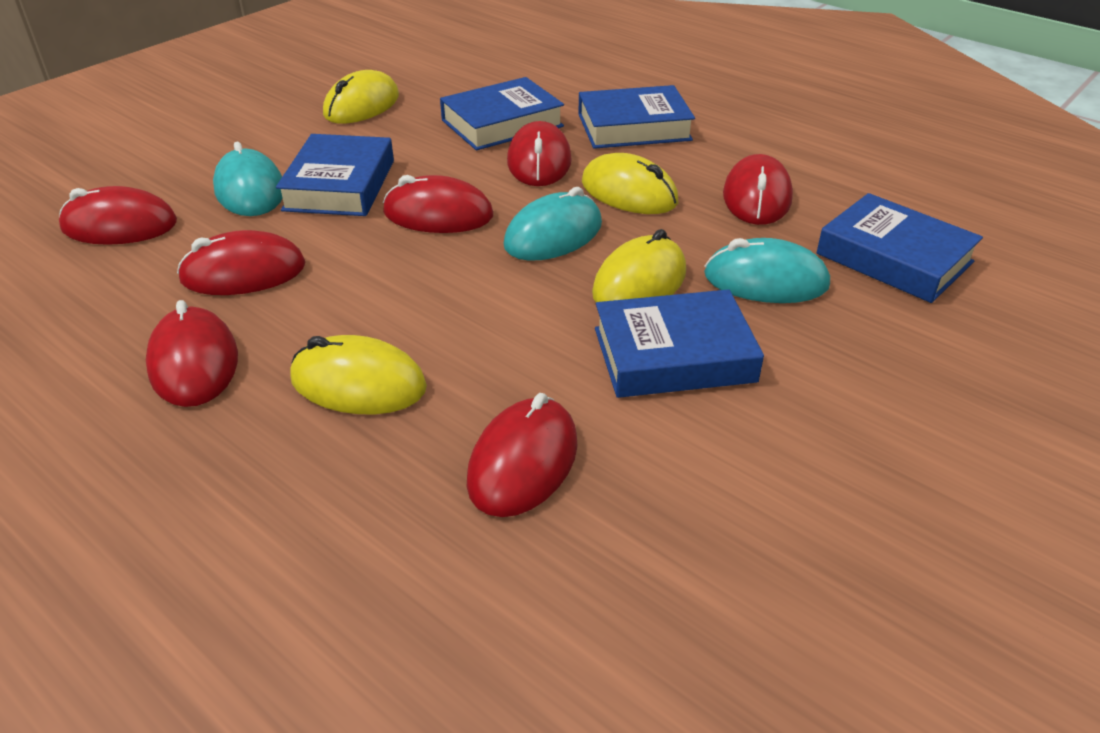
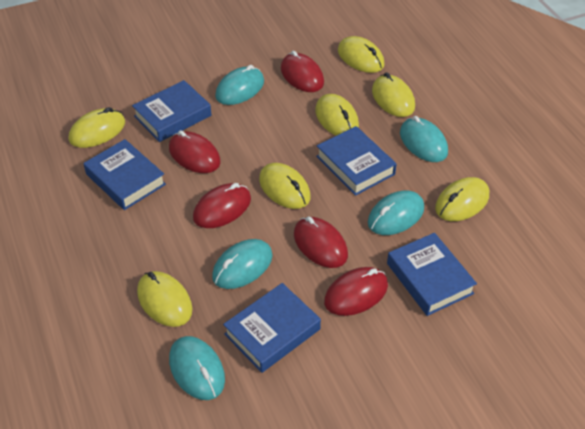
red mouse: [59,186,177,245] [146,300,238,407] [177,230,306,295] [383,175,493,233] [467,393,578,517] [507,121,572,186] [723,154,793,225] = 7 -> [169,130,221,173] [193,183,251,228] [281,51,324,92] [294,216,348,268] [324,267,388,316] = 5
turquoise mouse: [213,142,282,216] [503,187,602,261] [704,238,830,303] = 3 -> [169,336,225,400] [212,239,273,289] [215,65,264,105] [368,191,424,235] [400,116,448,162] = 5
yellow mouse: [290,335,427,414] [323,70,399,124] [582,153,678,214] [592,229,686,302] = 4 -> [69,107,125,148] [137,271,193,327] [259,163,310,209] [315,94,359,136] [338,36,385,73] [372,72,415,117] [435,177,489,221] = 7

